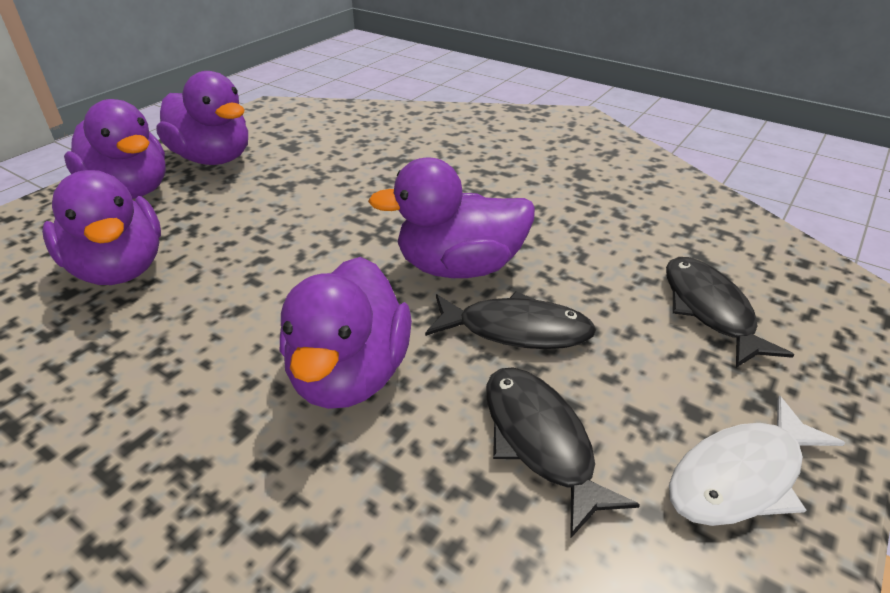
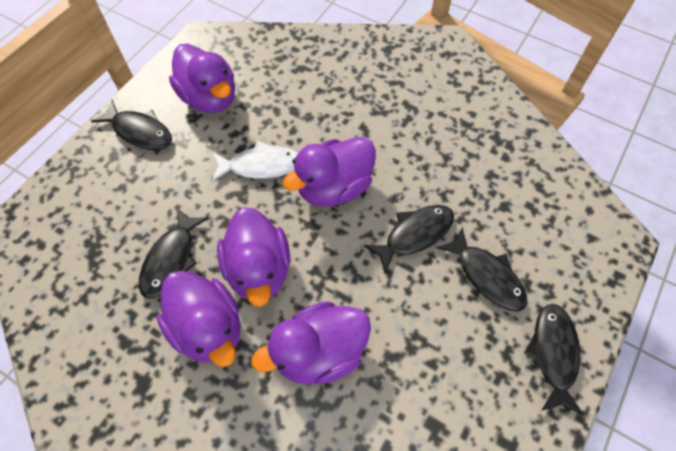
black fish: [425,291,596,349] [486,367,640,539] [666,257,794,368] = 3 -> [91,100,172,150] [139,208,208,299] [364,205,454,274] [437,227,528,311] [525,304,584,415] = 5

